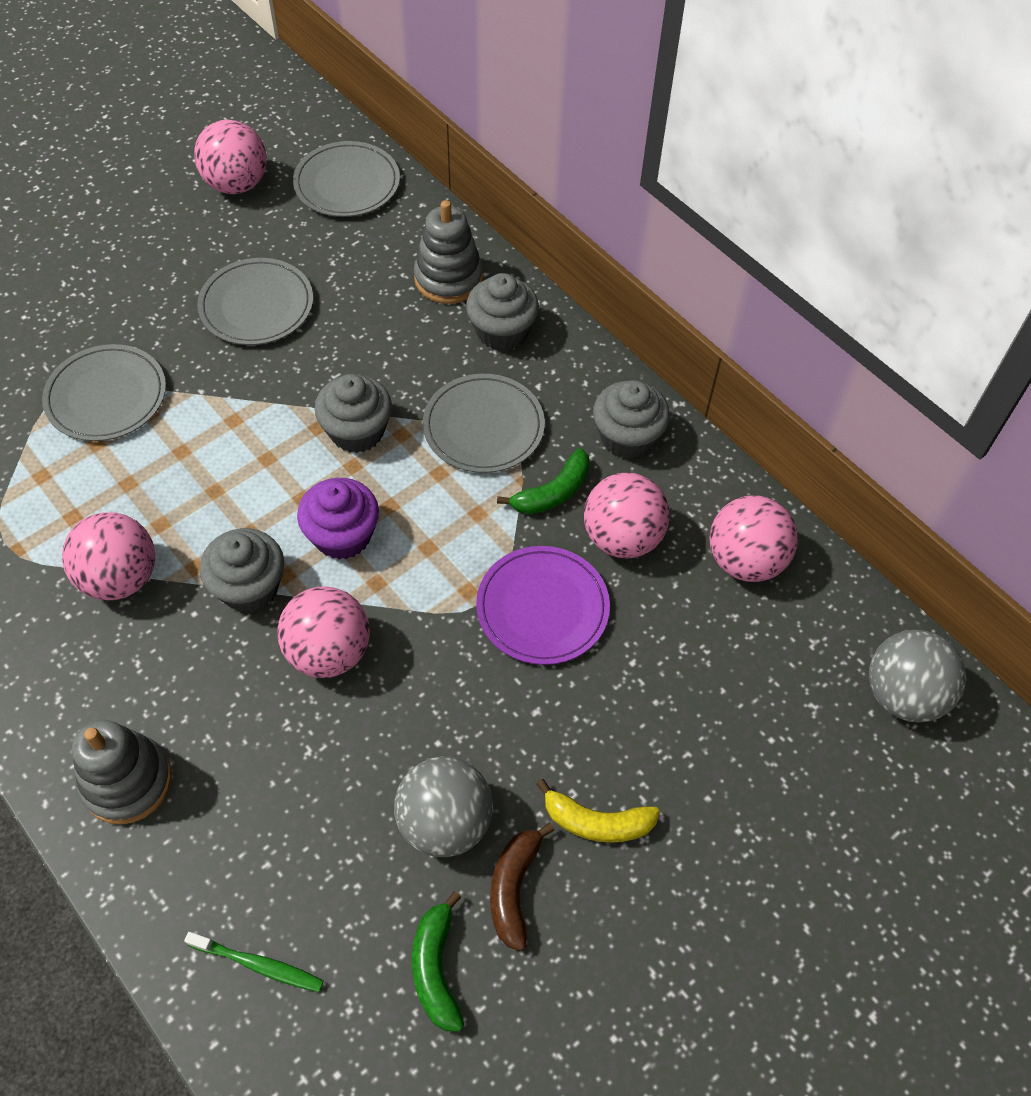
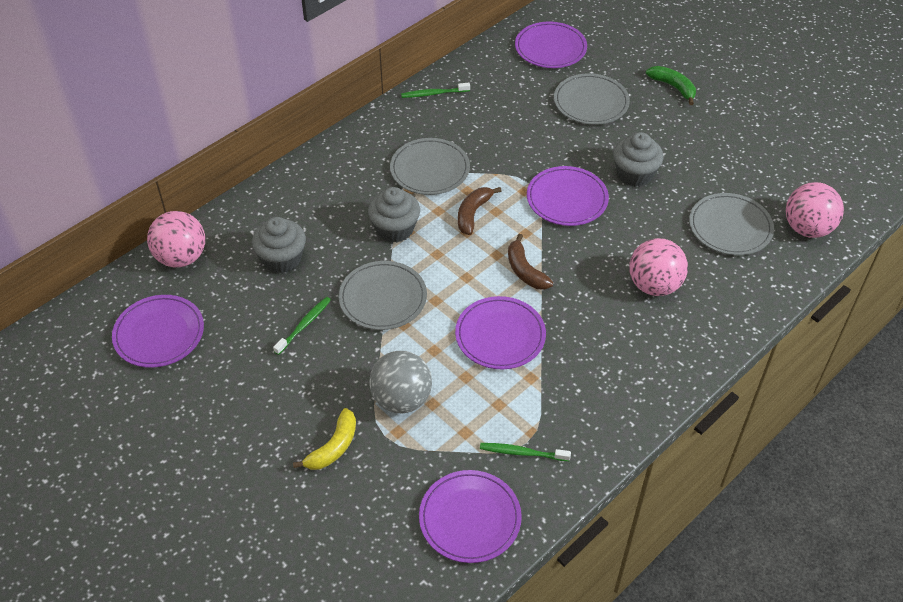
brown banana: [490,823,554,951] = 1 -> [458,187,502,235] [508,234,553,290] = 2
green banana: [412,891,464,1032] [497,448,590,514] = 2 -> [646,66,696,105] = 1
green toothbrush: [184,932,324,992] = 1 -> [273,297,331,355] [401,83,470,98] [480,443,571,461] = 3
grey ball: [394,756,493,857] [869,630,966,723] = 2 -> [369,351,432,413] = 1
grey cupcake: [200,528,284,612] [314,374,392,453] [466,273,539,351] [593,380,670,459] = 4 -> [252,217,306,273] [368,187,420,243] [613,132,664,187] = 3
grey stacking toy: [72,719,172,825] [414,200,483,304] = 2 -> none = 0
pink ball: [62,512,155,600] [194,120,267,194] [277,587,370,678] [584,473,670,558] [709,496,798,582] = 5 -> [147,211,205,268] [629,238,688,296] [786,182,844,238] = 3
purple cupcake: [297,478,379,560] = 1 -> none = 0
purple plate: [476,546,610,665] = 1 -> [112,295,204,368] [419,470,522,563] [455,296,546,369] [515,22,587,68] [527,166,609,226] = 5

